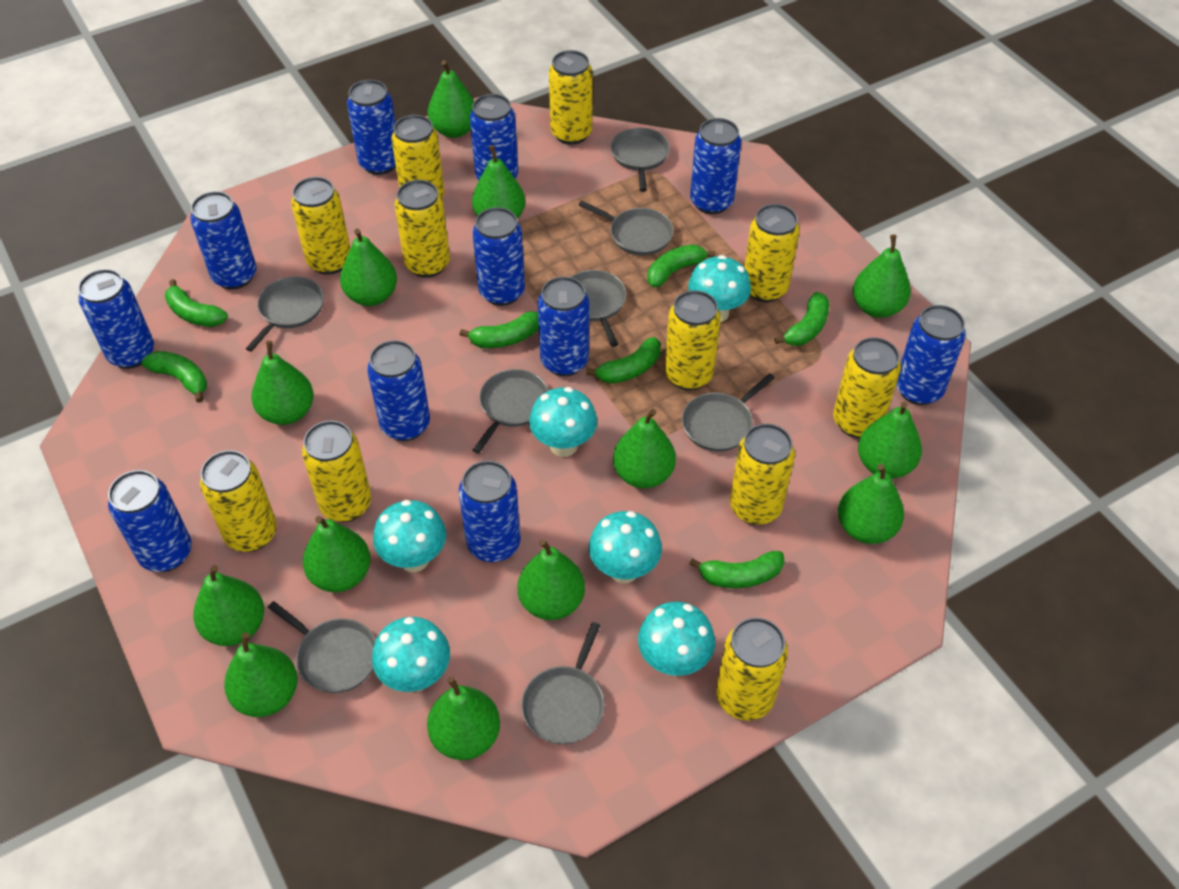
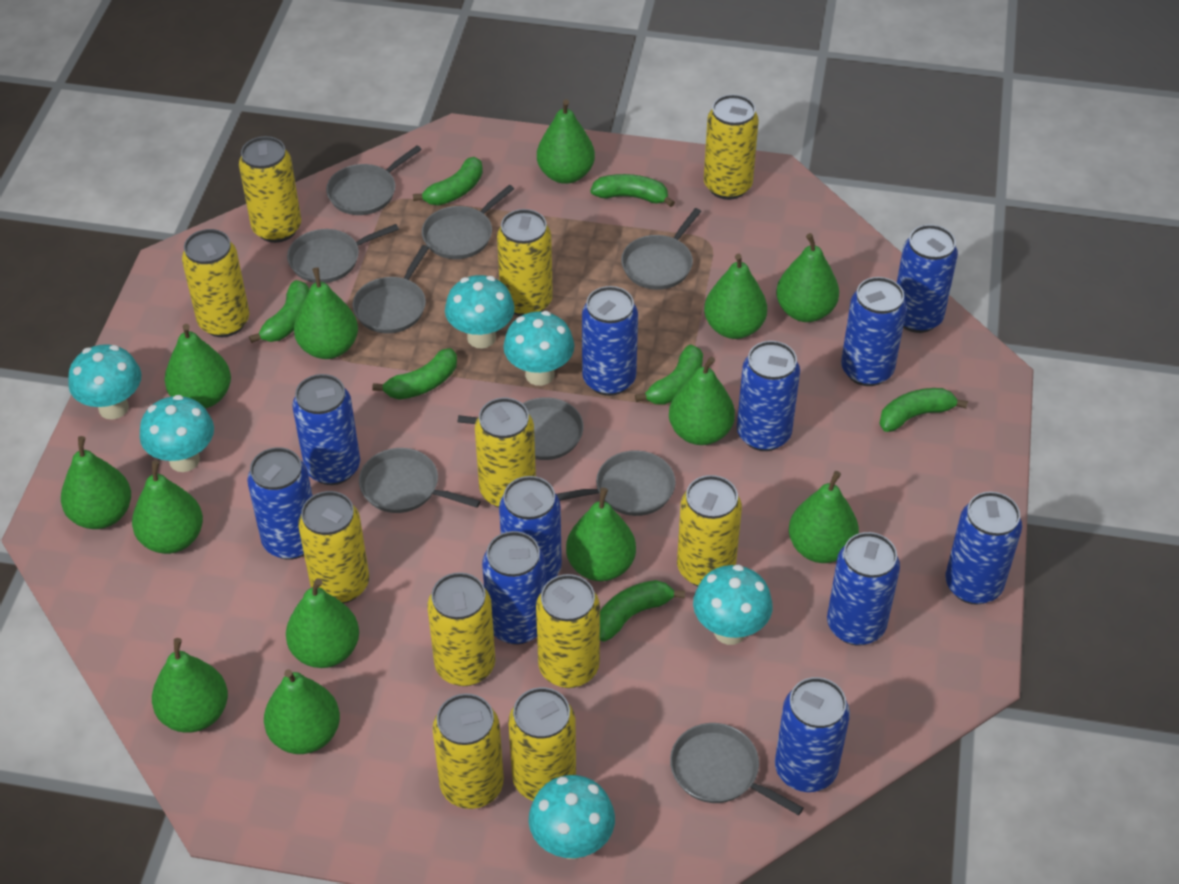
grey pan: [246,277,324,352] [268,601,376,693] [473,369,549,453] [521,622,605,744] [571,270,626,347] [579,201,673,256] [610,128,670,192] [682,374,775,452] = 8 -> [287,224,399,283] [326,146,422,215] [352,245,429,333] [359,448,480,513] [422,185,514,259] [458,397,584,460] [556,450,675,516] [621,208,701,290] [670,723,803,815] = 9

